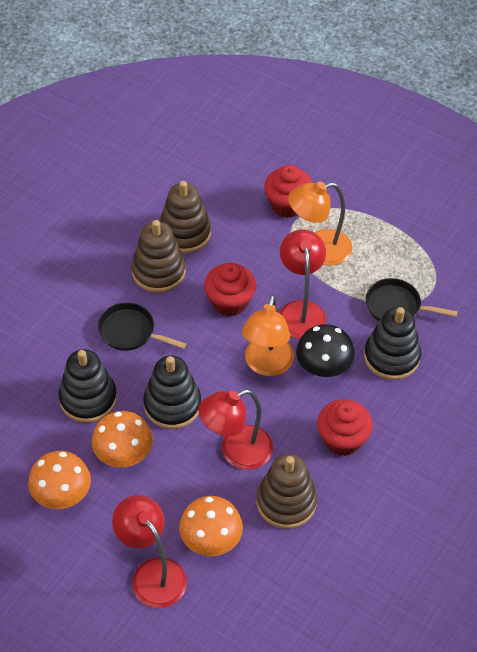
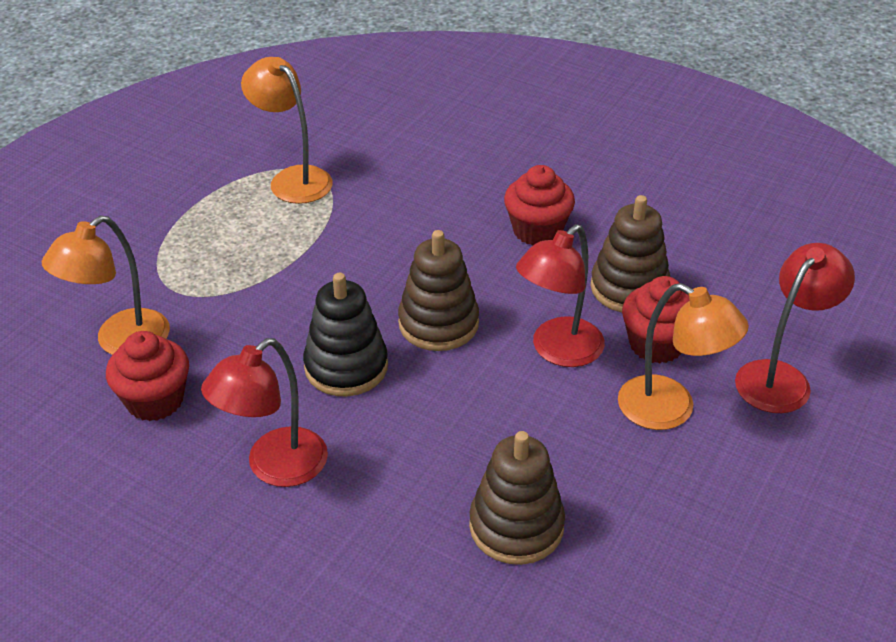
black mushroom: [296,324,355,377] = 1 -> none = 0
black pan: [98,302,186,351] [366,278,458,321] = 2 -> none = 0
black stacking toy: [58,349,117,423] [143,356,201,429] [364,307,421,380] = 3 -> [303,273,388,396] = 1
orange lamp: [242,295,294,376] [288,182,353,266] = 2 -> [42,215,170,355] [241,57,333,204] [618,283,749,430] = 3
orange mushroom: [28,451,91,509] [92,411,153,468] [179,496,243,556] = 3 -> none = 0

